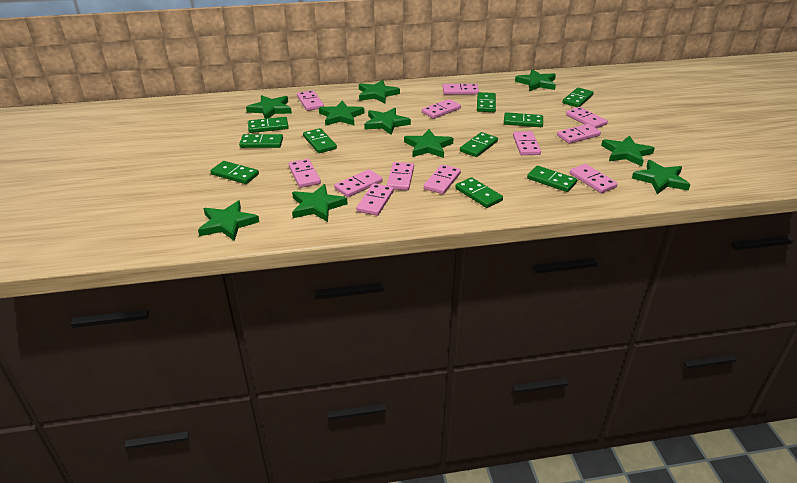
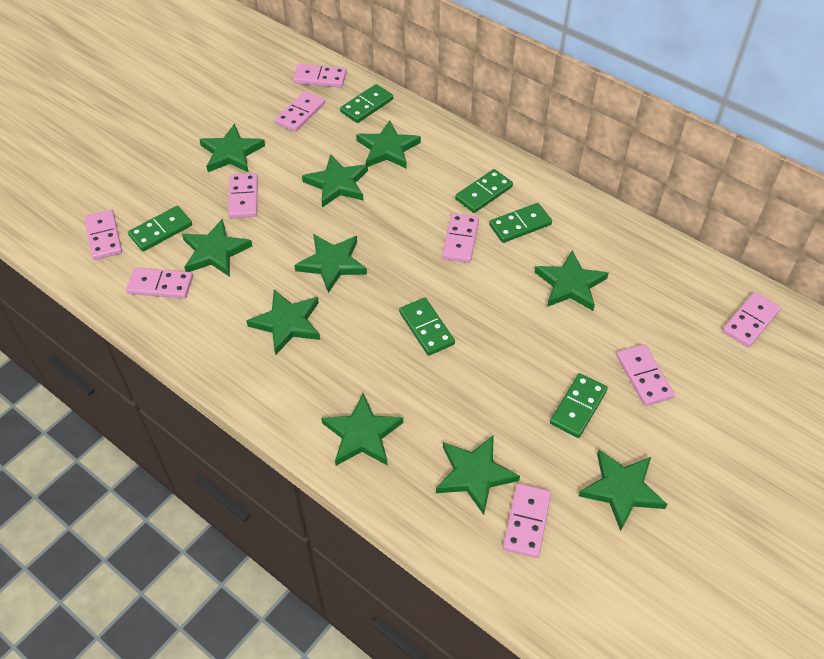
green domino: [210,161,259,184] [239,134,283,148] [248,117,289,133] [303,128,337,153] [455,177,503,208] [460,132,498,157] [477,92,496,112] [504,112,543,127] [527,166,577,192] [562,87,594,107] = 10 -> [128,206,192,251] [340,84,393,123] [399,298,455,356] [455,169,513,213] [489,203,552,243] [550,373,608,438] = 6
pink domino: [289,159,321,188] [297,90,324,111] [334,169,383,197] [356,183,394,216] [387,162,414,190] [422,99,461,119] [424,164,461,194] [443,84,479,95] [513,131,541,155] [557,124,601,144] [566,107,608,128] [570,164,618,193] = 12 -> [84,210,122,260] [126,268,193,299] [228,173,258,218] [275,91,325,132] [293,64,347,88] [442,213,479,263] [503,483,551,558] [616,344,675,406] [722,292,781,347] = 9

